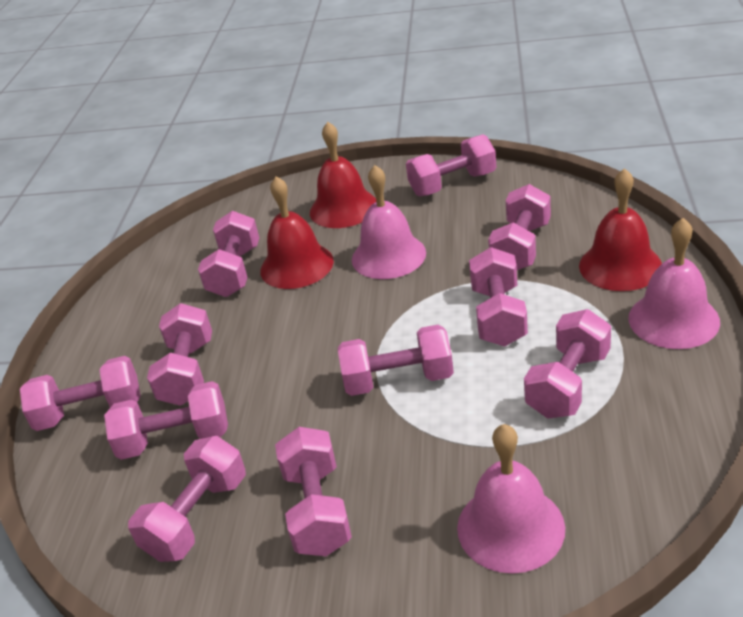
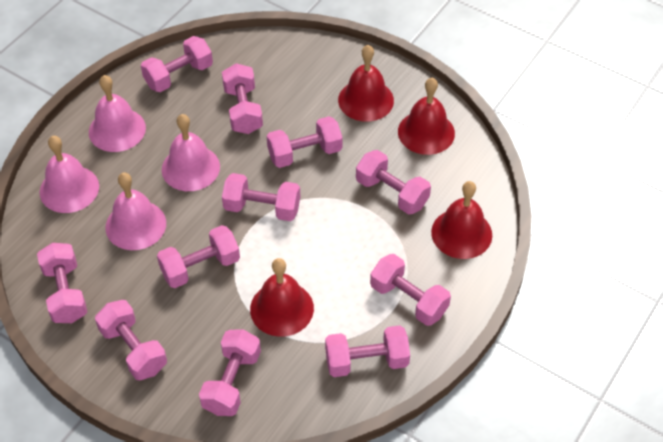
pink bell: [352,165,426,279] [457,424,565,574] [628,218,720,349] = 3 -> [39,136,99,213] [89,75,146,152] [105,173,166,250] [162,114,220,191] = 4
red bell: [260,176,334,289] [310,122,376,228] [579,168,662,291] = 3 -> [250,258,314,337] [338,45,394,122] [398,78,455,155] [431,181,492,259] = 4

